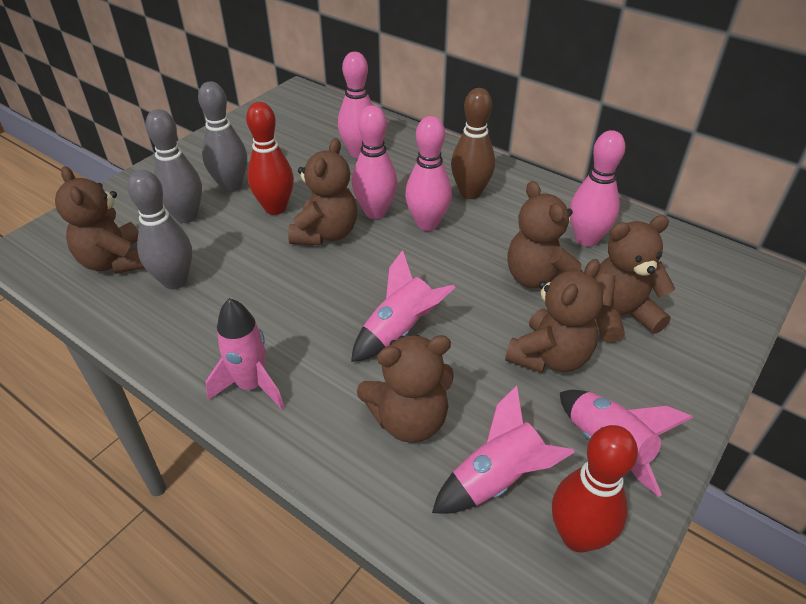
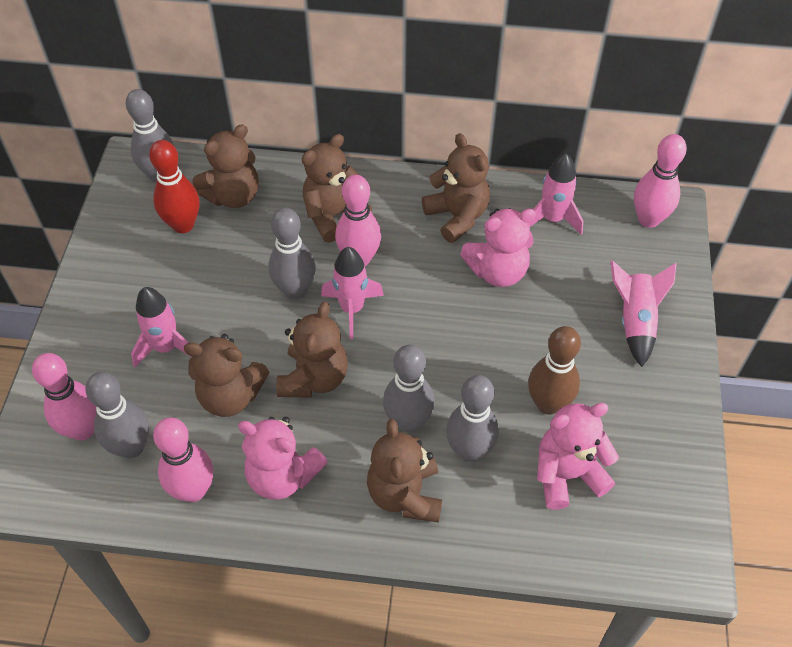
grey bowling pin: [127,170,192,289] [145,109,202,223] [198,81,247,192] = 3 -> [85,372,149,459] [126,89,175,183] [269,207,316,300] [383,345,435,432] [446,375,499,462] = 5
pink teddy bear: none = 0 -> [238,417,328,500] [460,208,536,287] [537,403,619,510] = 3
red bowling pin: [246,102,294,215] [552,425,638,553] = 2 -> [149,140,200,233] = 1

